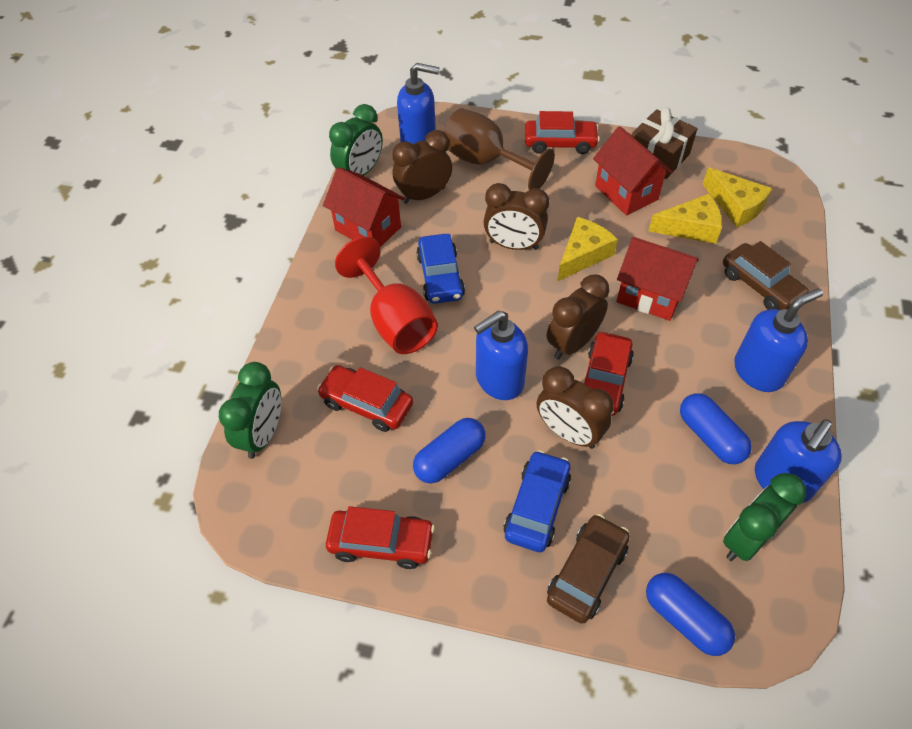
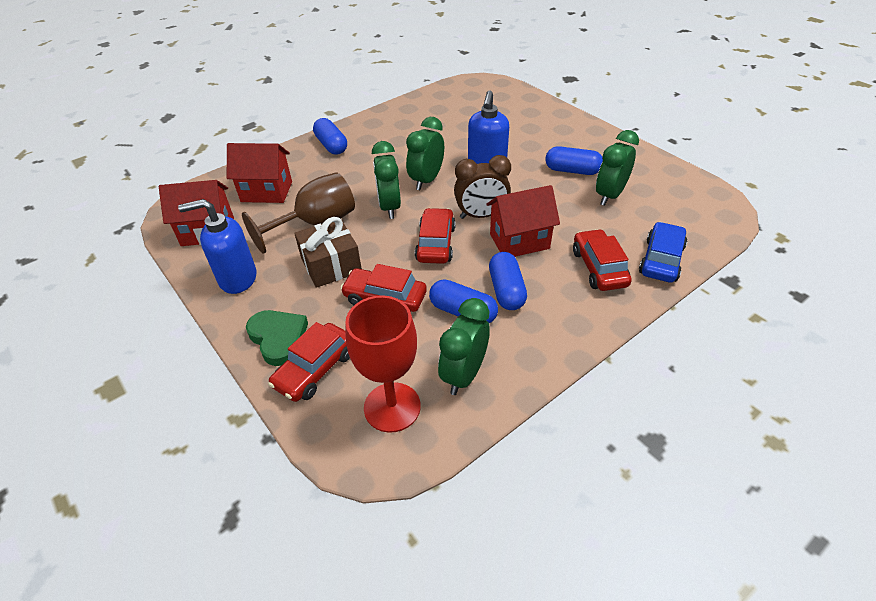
blue capsule: [413,418,486,484] [646,573,735,656] [680,393,752,464] = 3 -> [313,118,347,155] [429,279,498,323] [489,252,527,310] [545,146,603,175] = 4
blue car: [416,234,465,304] [503,450,571,552] = 2 -> [639,222,687,283] = 1
blue soap dispenser: [397,63,439,144] [474,311,528,400] [734,288,823,392] [755,419,842,503] = 4 -> [178,199,256,294] [468,91,509,164] = 2
brown car: [547,514,630,624] [723,241,809,310] = 2 -> none = 0
brown clock: [392,130,452,204] [484,183,549,250] [537,366,614,449] [547,275,609,360] = 4 -> [454,155,511,219] = 1
green clock: [219,362,281,459] [329,104,383,176] [723,473,806,561] = 3 -> [372,141,401,219] [406,117,444,190] [438,298,490,395] [596,130,639,206] = 4
green heart: none = 0 -> [246,310,308,366] = 1
yellow cheese: [557,217,618,281] [649,194,722,244] [703,167,772,227] = 3 -> none = 0

